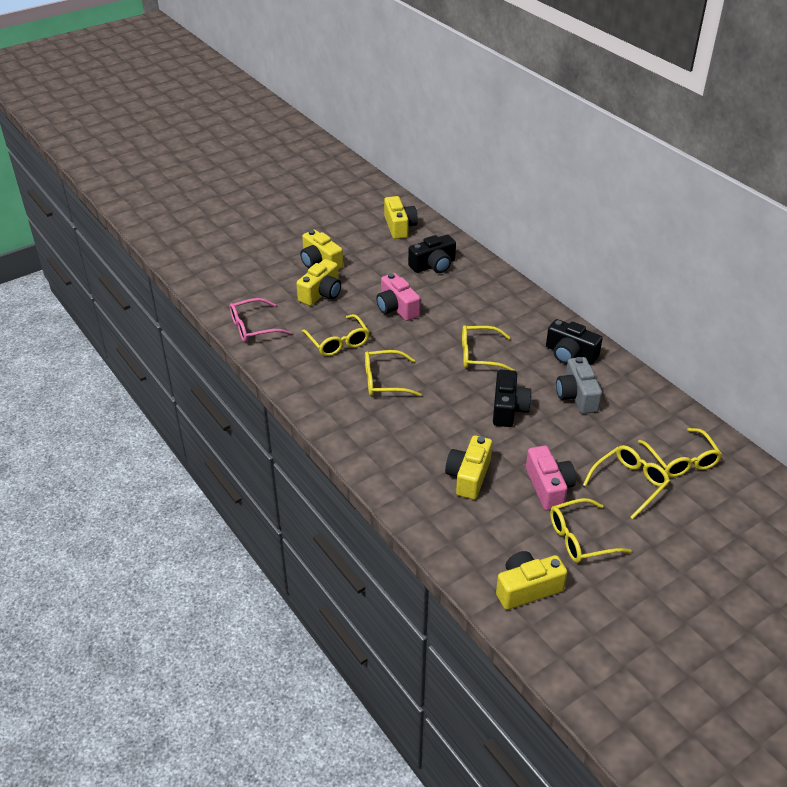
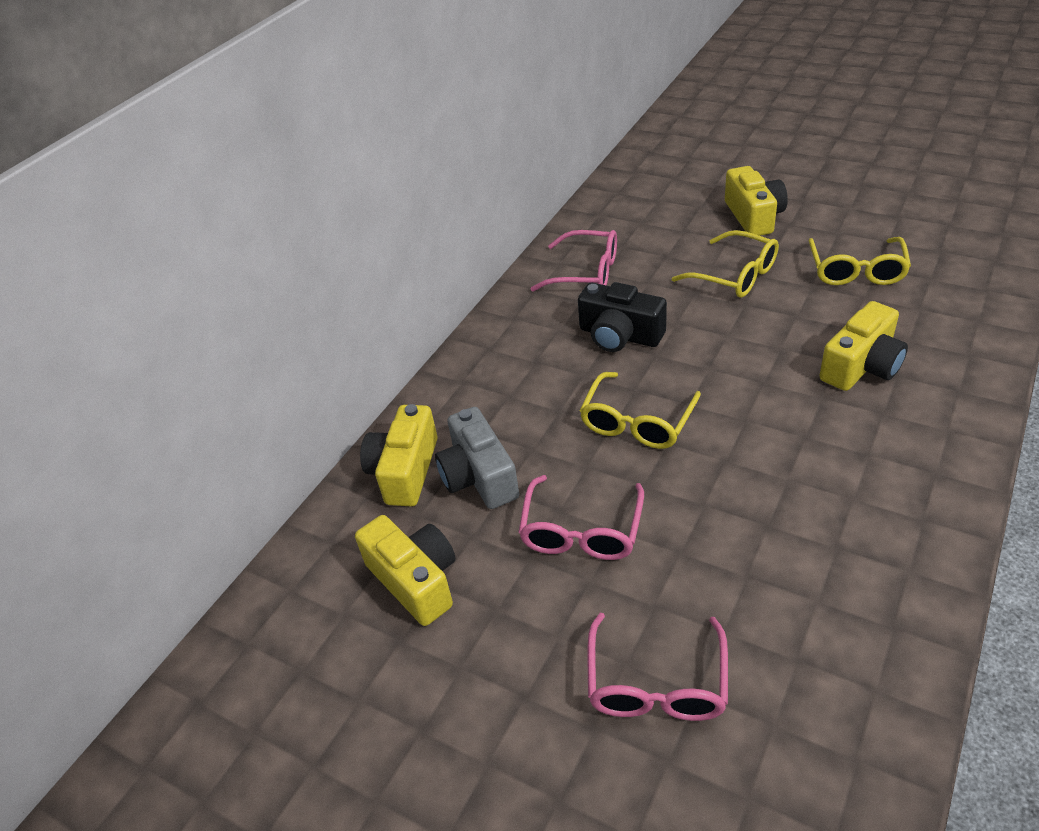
black camera: [408,235,456,273] [493,370,532,427] [546,319,603,365] = 3 -> [578,282,667,352] = 1
pink camera: [376,273,420,321] [526,446,576,510] = 2 -> none = 0
pink glasses: [230,298,292,342] = 1 -> [519,475,644,560] [530,230,617,292] [588,613,728,721] = 3
yellow camera: [296,259,341,306] [300,229,343,270] [384,196,418,239] [445,436,492,499] [496,551,567,610] = 5 -> [355,515,456,626] [360,404,437,507] [725,166,788,236] [819,301,908,391] = 4
yellow glasses: [302,314,369,356] [365,350,422,397] [462,325,515,371] [550,498,631,563] [583,445,670,519] [638,428,722,477] = 6 -> [579,372,701,449] [672,230,779,298] [808,237,911,285] = 3

